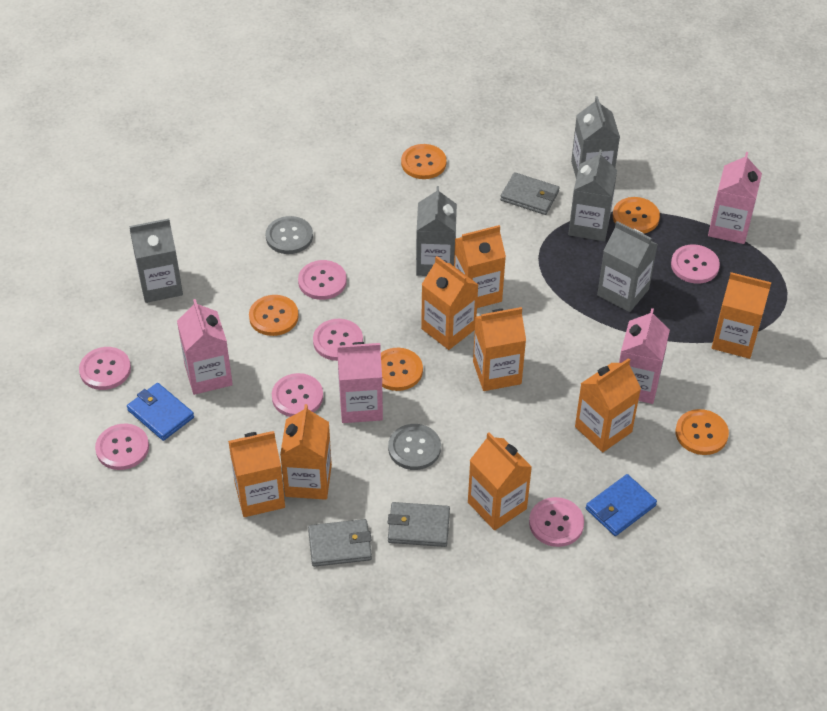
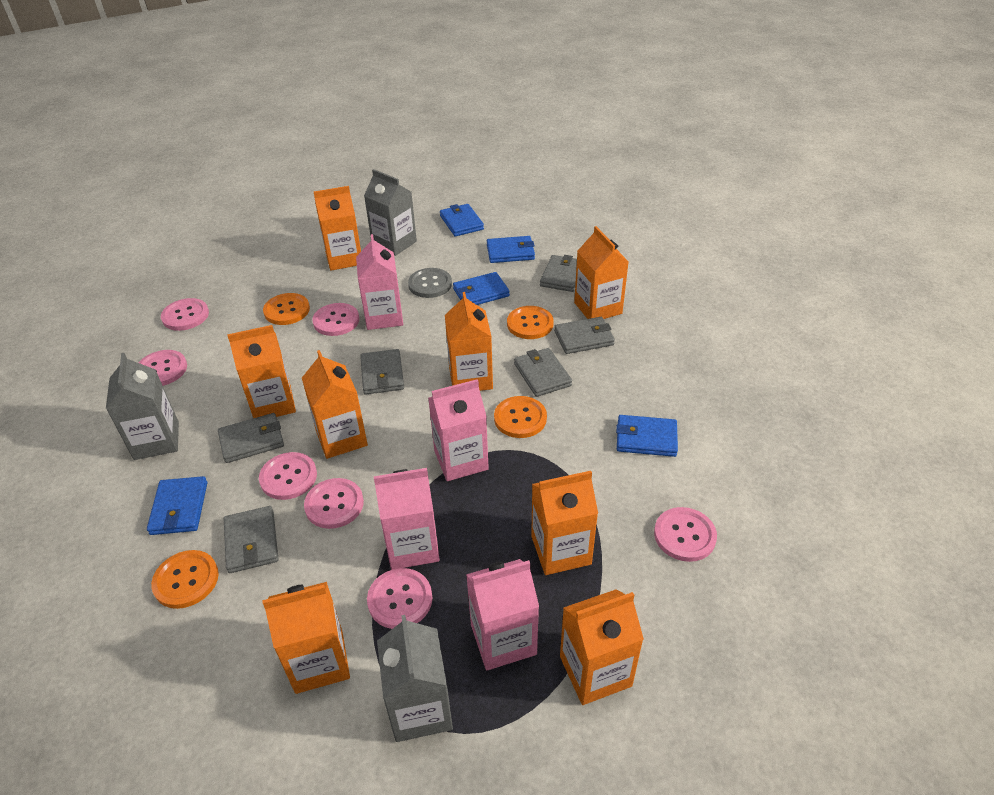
blue wallet: [127,383,194,441] [586,474,657,536] = 2 -> [147,476,207,535] [440,204,484,237] [453,272,510,305] [487,236,535,263] [616,415,678,457] = 5
grey button: [266,216,313,254] [388,424,441,470] = 2 -> [408,268,452,298] = 1
grey carton: [129,219,183,303] [416,186,457,276] [568,150,617,241] [571,96,620,178] [597,221,658,312] = 5 -> [106,353,179,460] [364,169,417,256] [377,615,453,742] = 3
grey wallet: [308,519,372,567] [388,502,450,547] [500,172,560,215] = 3 -> [218,413,284,463] [224,506,278,573] [360,349,404,395] [514,348,572,397] [540,255,577,292] [554,317,615,354] = 6
orange button: [249,295,299,336] [381,348,423,391] [401,144,446,179] [613,197,660,233] [675,409,729,455] = 5 -> [151,550,219,609] [263,293,310,325] [494,396,547,438] [507,306,554,339] = 4

